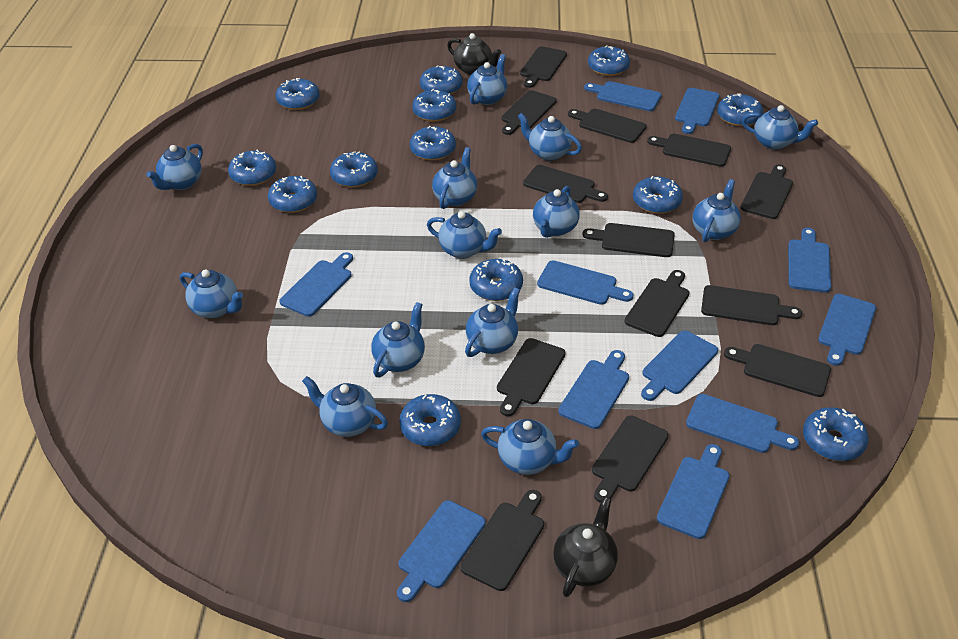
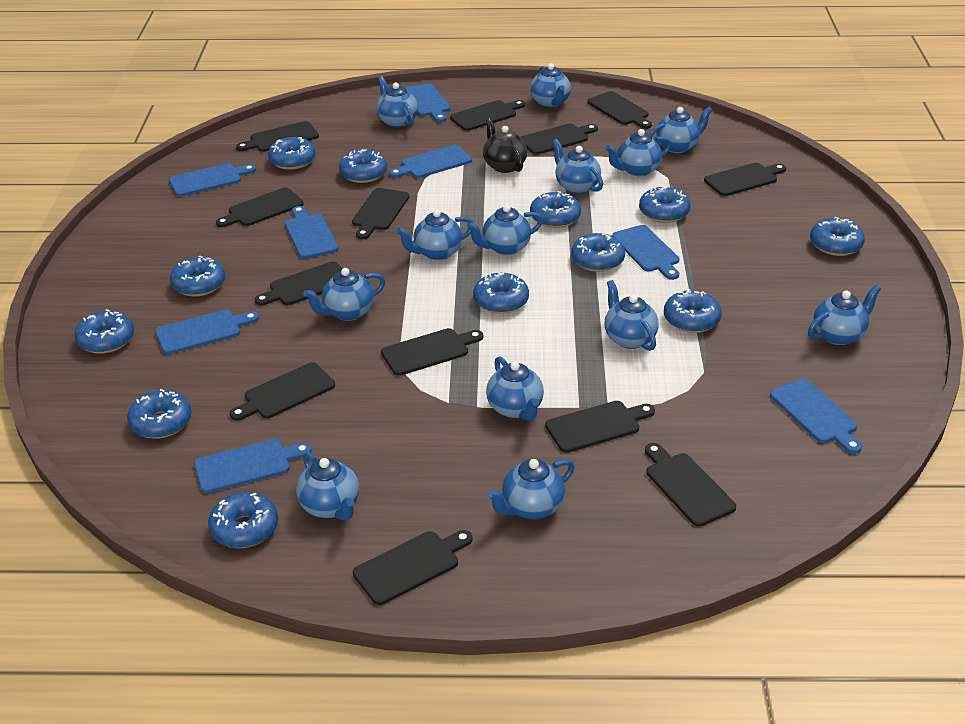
black teapot: [447,33,501,75] [553,497,618,597] = 2 -> [483,118,527,173] = 1
blue cutting board: [280,252,353,317] [397,500,486,602] [537,260,634,305] [558,350,629,429] [584,81,662,111] [641,330,718,401] [657,444,730,539] [675,88,719,134] [686,394,799,453] [788,228,831,293] [818,294,876,366] = 11 -> [155,310,259,354] [169,163,256,196] [194,439,312,493] [285,206,338,259] [389,145,472,178] [405,83,451,122] [612,225,679,280] [770,379,862,454] = 8
blue donut: [228,150,276,186] [268,176,317,213] [276,78,320,110] [330,151,378,187] [399,394,461,446] [410,126,456,161] [412,89,456,122] [420,65,462,94] [469,259,523,301] [588,45,630,76] [633,176,683,214] [717,93,763,126] [803,407,868,461] = 13 -> [74,309,134,354] [127,389,192,439] [170,255,226,297] [208,492,278,548] [268,137,316,170] [339,149,387,183] [473,272,529,314] [530,191,581,228] [571,233,625,272] [639,186,691,223] [664,289,722,333] [810,217,865,256] = 12

